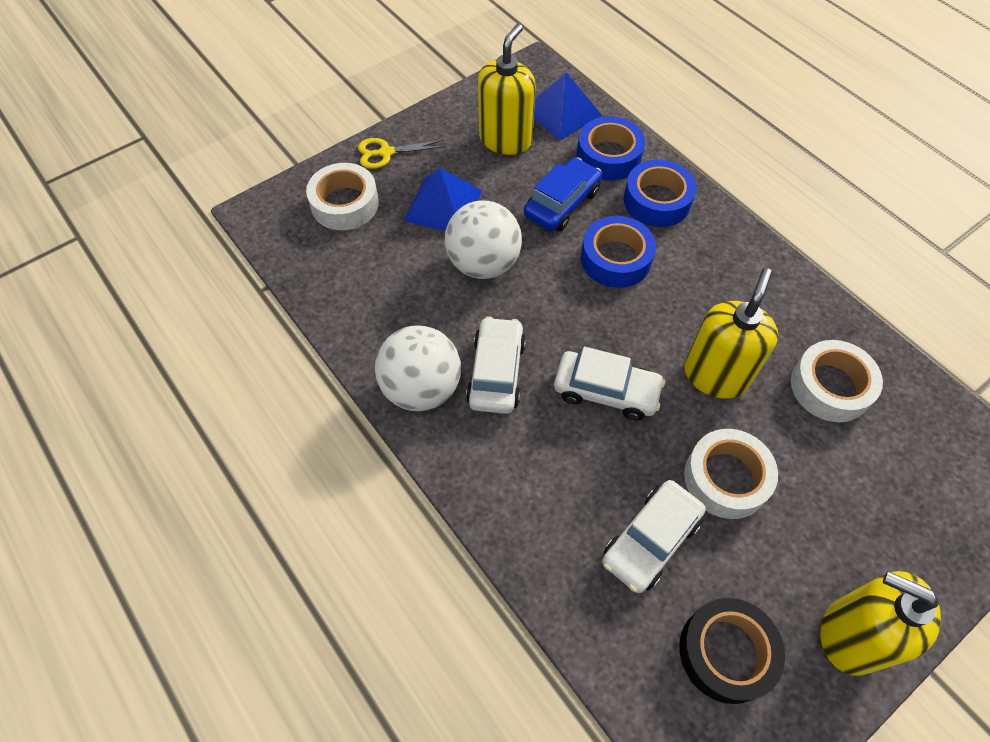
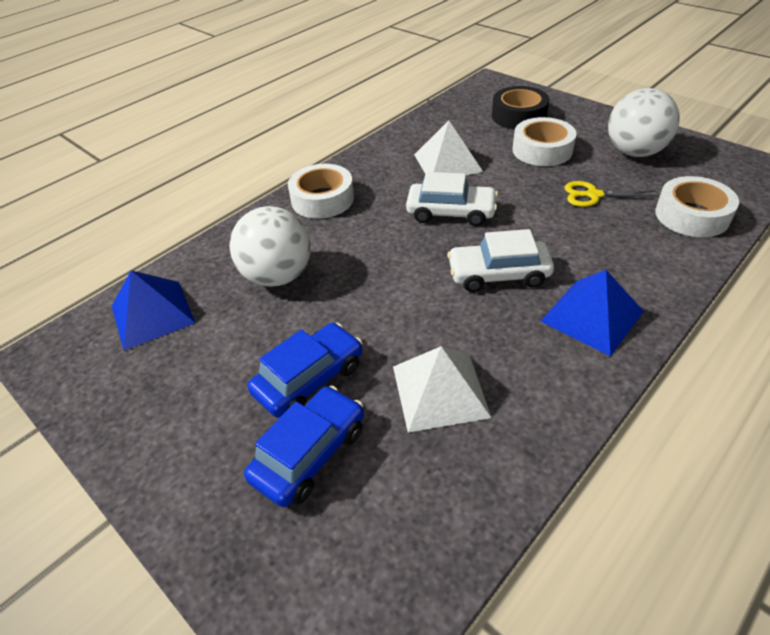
blue car: [524,157,602,231] = 1 -> [244,386,364,507] [248,323,362,417] = 2
blue tape: [577,117,645,180] [581,216,656,288] [624,160,697,227] = 3 -> none = 0
white car: [466,316,526,414] [554,347,665,420] [602,480,706,593] = 3 -> [406,172,498,226] [447,229,554,292] = 2
white pyramid: none = 0 -> [393,346,492,433] [414,121,483,175] = 2
yellow soap dispenser: [478,24,535,155] [684,268,778,399] [820,571,941,676] = 3 -> none = 0

